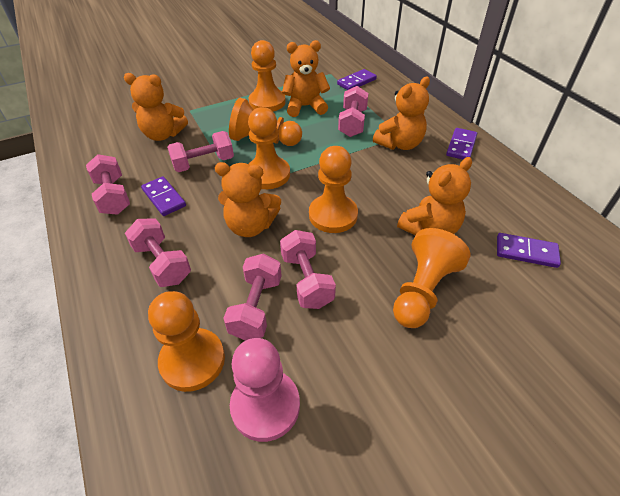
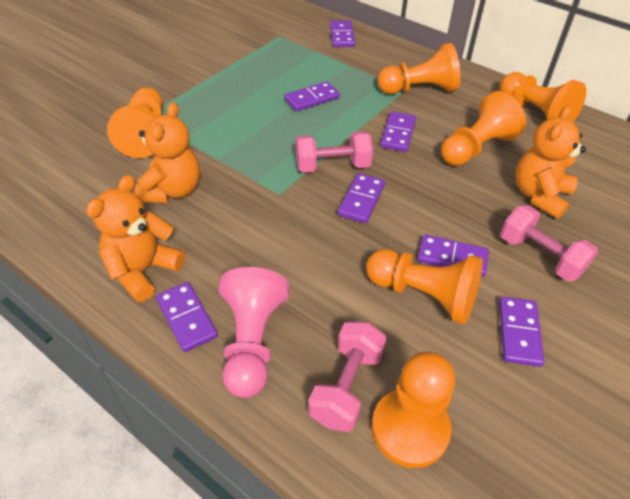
orange teddy bear: [124,73,188,141] [215,162,281,237] [282,40,330,117] [373,76,430,150] [397,157,472,235] = 5 -> [86,175,185,302] [135,102,200,203] [515,105,586,219] = 3
pink dumbbell: [86,154,130,215] [125,218,191,287] [167,131,234,172] [223,254,282,341] [280,230,336,309] [338,86,368,137] = 6 -> [296,131,373,173] [309,321,387,432] [500,205,598,282] = 3
purple domino: [141,176,186,216] [337,69,377,90] [446,128,477,160] [497,233,561,268] = 4 -> [156,282,218,352] [284,81,340,112] [330,21,355,47] [338,173,385,223] [380,111,416,152] [417,234,489,277] [499,296,544,367] = 7

